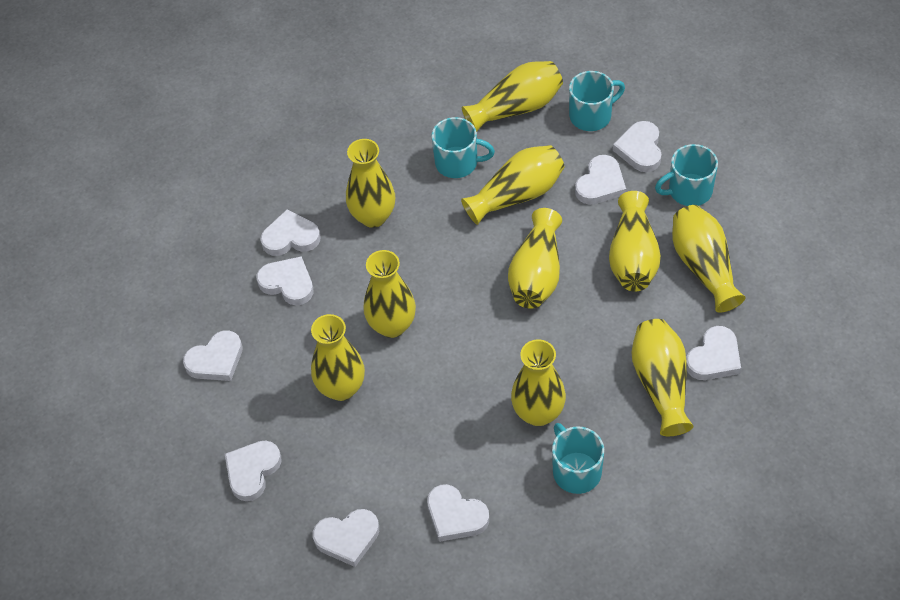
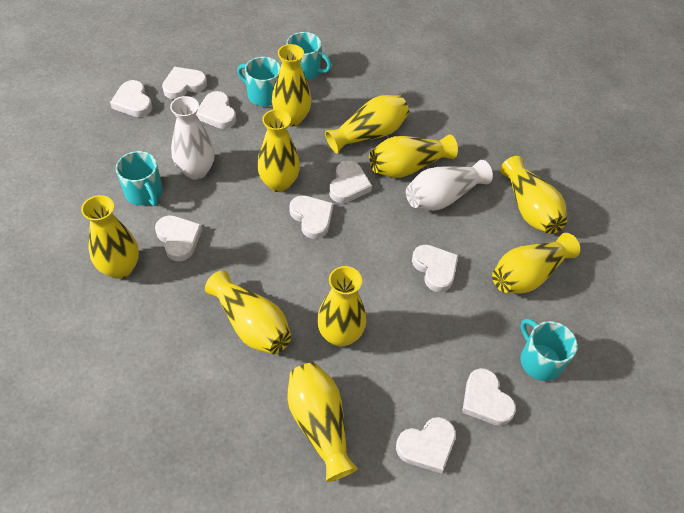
white vase: none = 0 -> [170,96,215,180] [406,160,493,211] = 2

